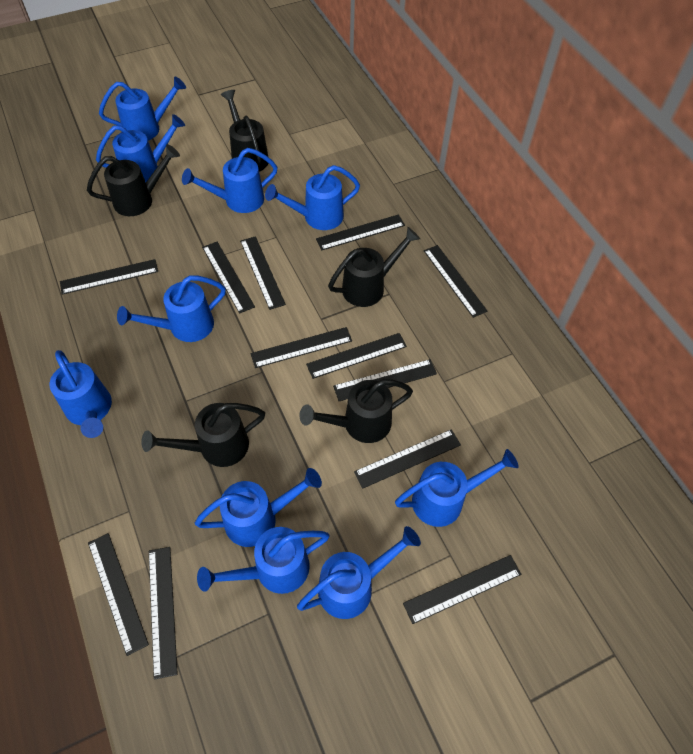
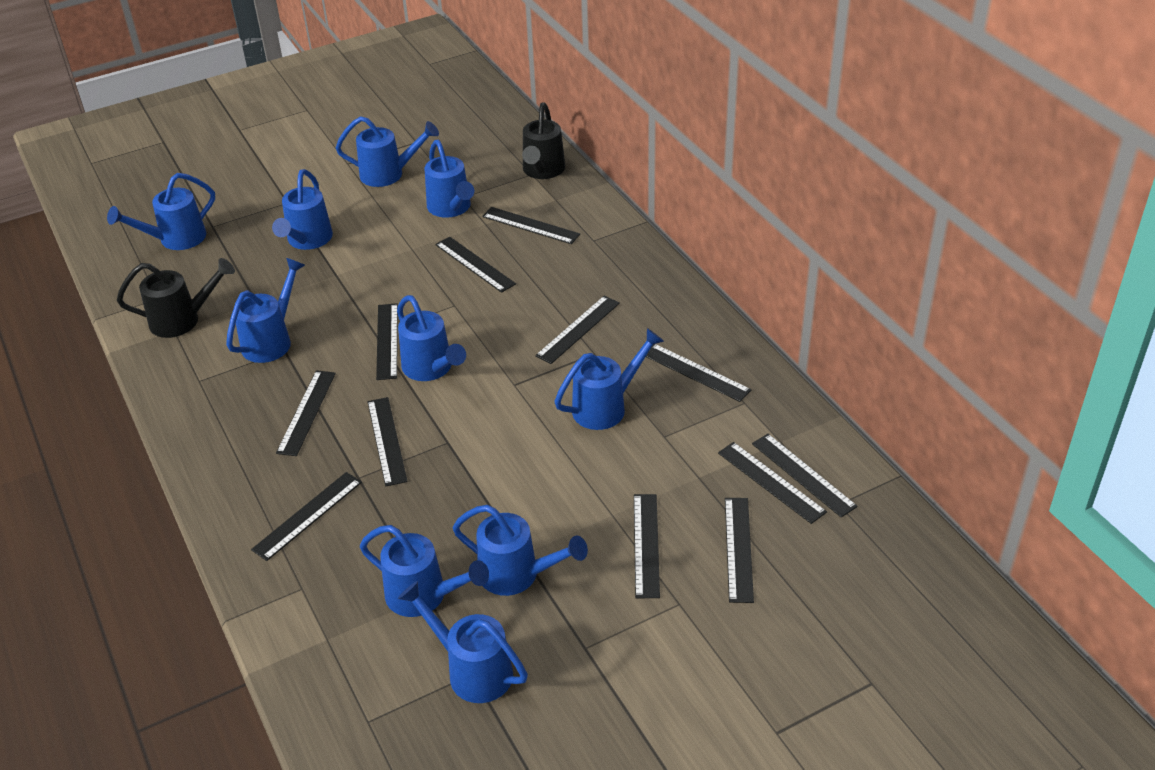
black watering can: [87,144,180,216] [141,403,265,467] [221,90,268,172] [299,379,413,443] [328,227,420,307] = 5 -> [117,258,235,338] [522,102,565,179] = 2

